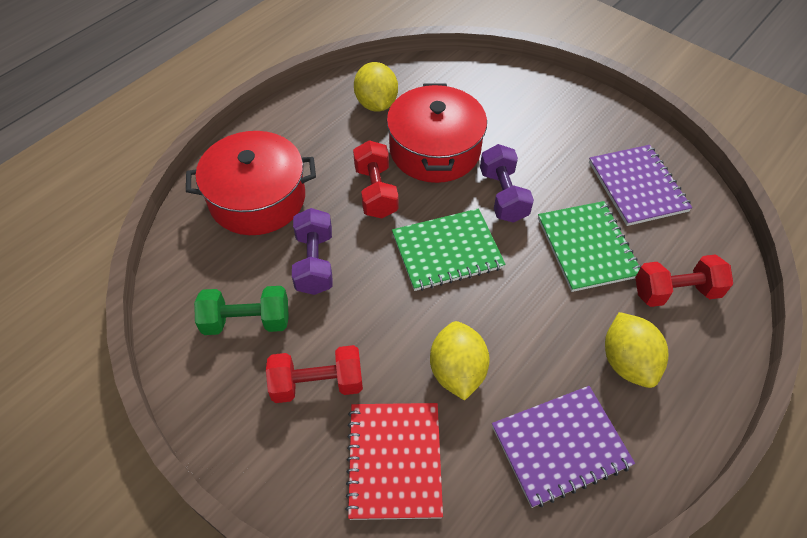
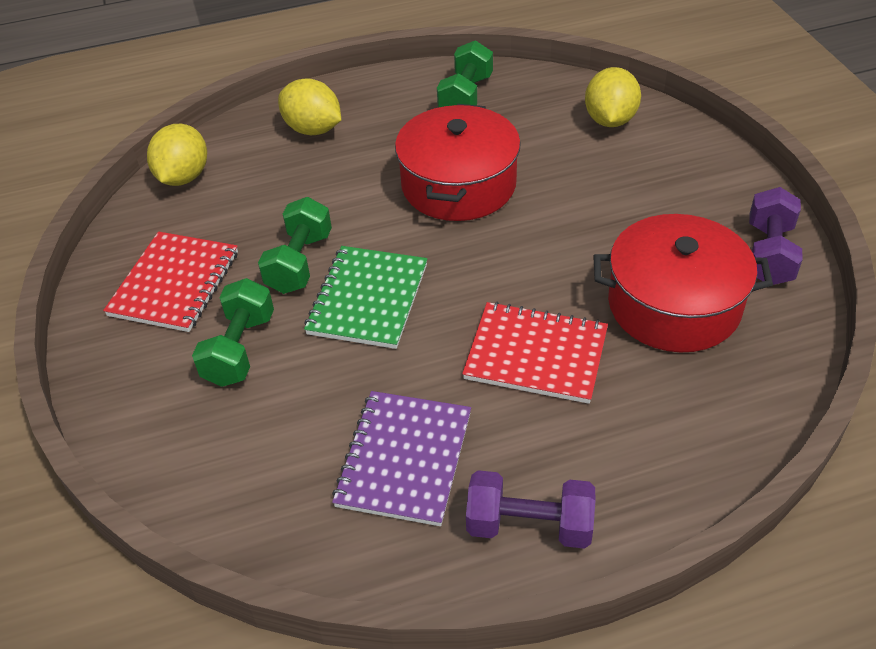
green dumbbell: [194,286,289,335] = 1 -> [192,278,274,387] [258,197,332,294] [437,40,493,107] = 3
green notebook: [392,208,506,291] [538,201,641,292] = 2 -> [304,246,428,349] = 1
purple notebook: [492,386,635,508] [589,145,692,226] = 2 -> [332,391,471,526] = 1
red dumbbell: [266,345,363,403] [353,140,398,218] [635,254,733,307] = 3 -> none = 0
red notebook: [345,403,443,520] = 1 -> [103,232,238,332] [462,302,608,404] = 2

